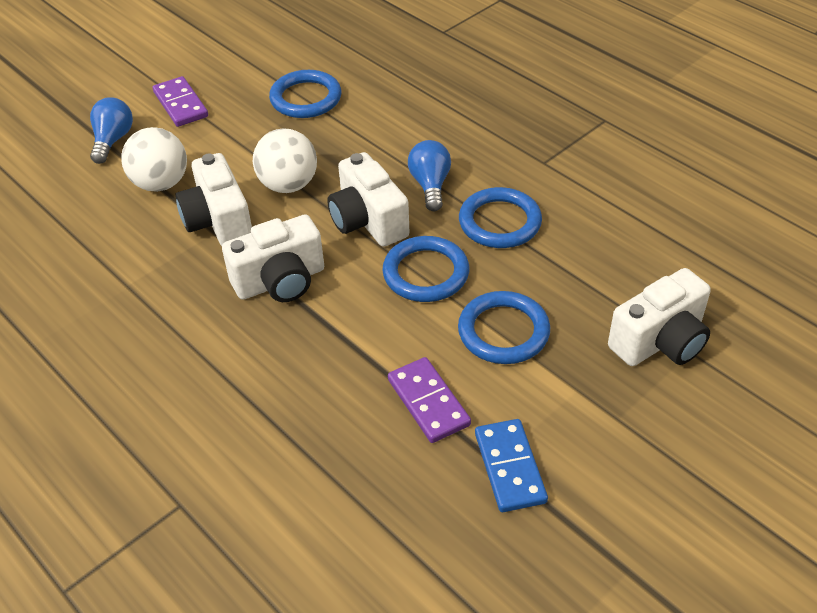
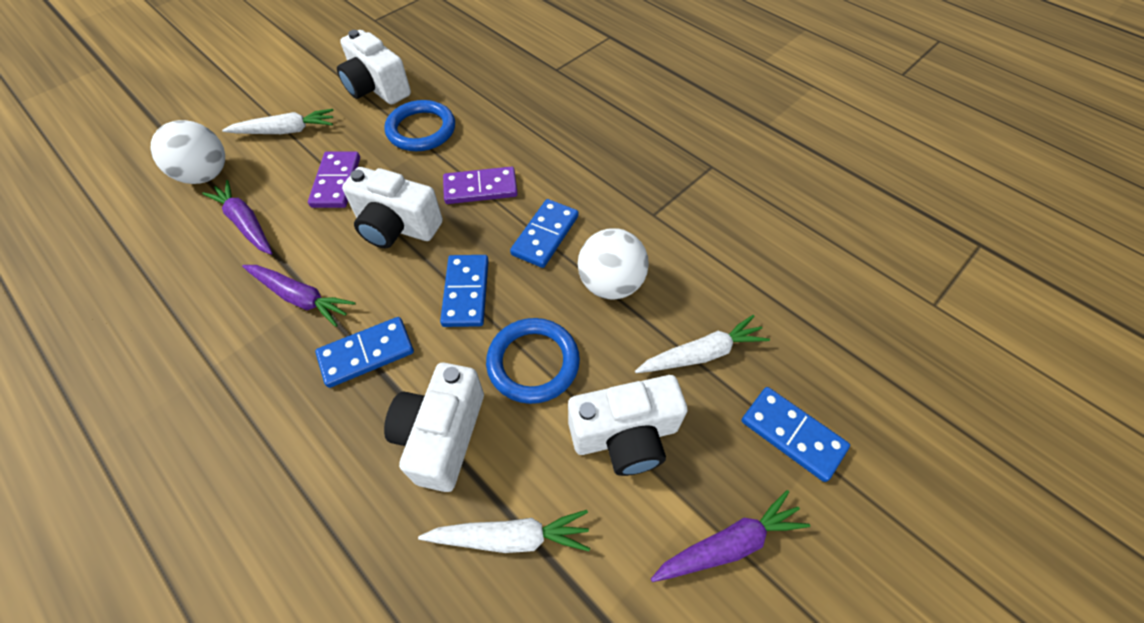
blue domino: [475,419,548,512] = 1 -> [315,317,414,388] [440,255,489,327] [510,199,579,268] [741,387,850,482] = 4
blue light bulb: [90,98,133,164] [408,140,451,211] = 2 -> none = 0
blue ring: [269,70,341,118] [382,236,469,302] [458,291,550,364] [459,187,542,248] = 4 -> [384,100,455,151] [486,318,580,404] = 2
purple carrot: none = 0 -> [202,180,273,255] [242,265,356,327] [651,490,810,582] = 3
white carrot: none = 0 -> [222,109,334,134] [418,510,590,553] [635,315,770,373] = 3

